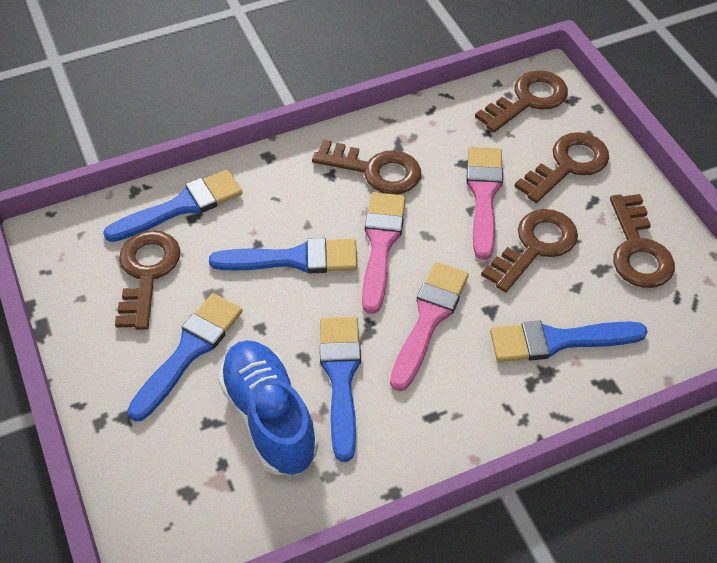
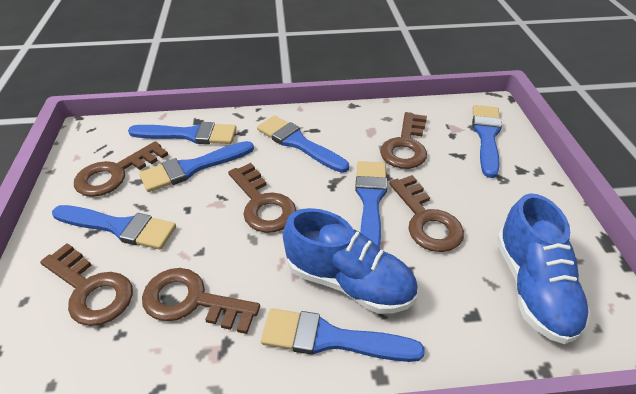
blue brush: [103,169,243,242] [127,293,242,422] [209,238,358,273] [320,317,361,462] [490,320,648,362] = 5 -> [52,205,176,250] [128,122,237,144] [139,141,254,192] [257,115,349,173] [261,308,425,362] [355,161,387,248] [472,105,502,178] = 7
blue shoe: [218,340,318,475] = 1 -> [283,208,417,314] [497,193,591,344] = 2
pink brush: [362,192,406,314] [390,262,469,391] [466,147,503,260] = 3 -> none = 0

